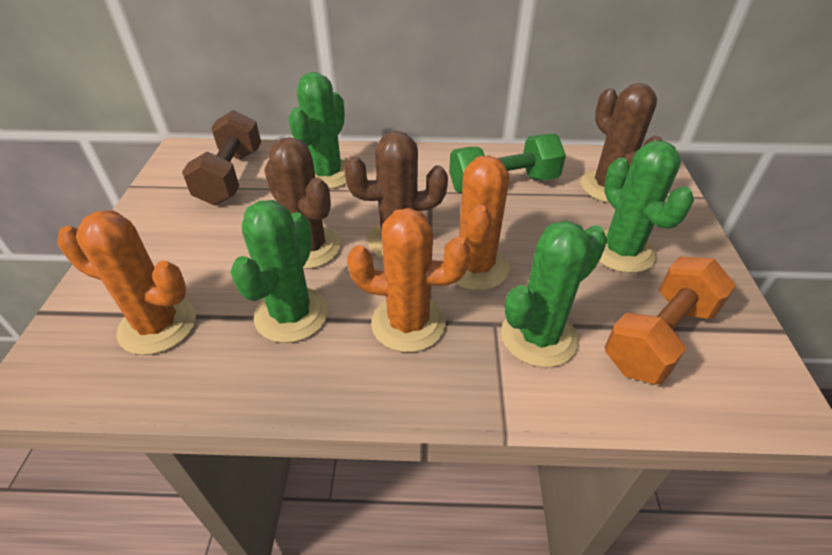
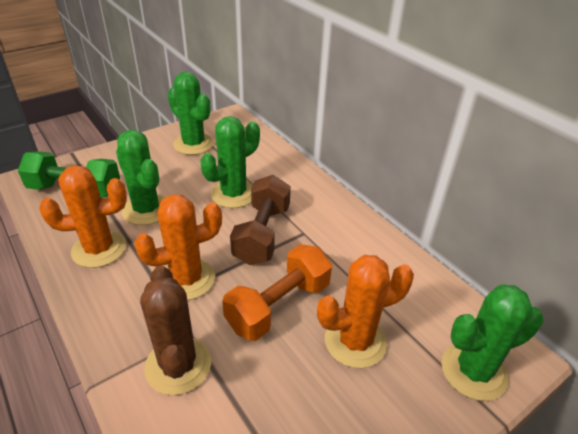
brown cactus: [264,137,341,269] [344,131,448,258] [581,83,662,203] = 3 -> [140,266,211,395] = 1

